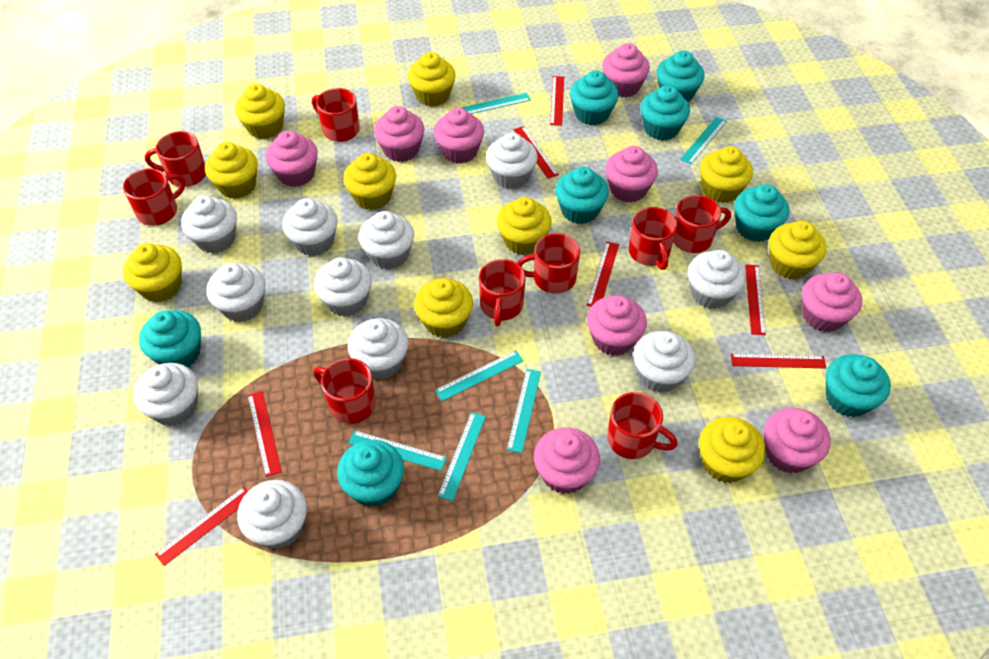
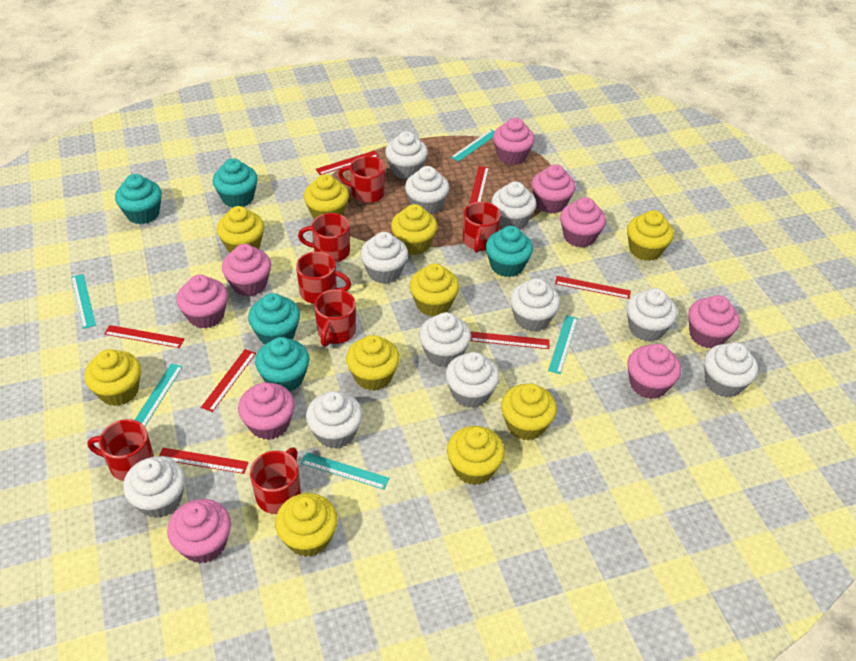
red mug: [123,168,185,226] [145,131,206,187] [312,88,360,142] [313,358,376,424] [479,259,525,326] [517,233,580,294] [607,392,678,459] [629,207,677,270] [673,195,731,253] = 9 -> [87,419,154,481] [250,447,301,514] [296,252,351,304] [298,213,350,263] [314,289,356,347] [338,156,385,203] [463,202,501,253] = 7
turquoise cupcake: [139,310,201,367] [337,440,404,507] [555,167,609,224] [570,70,619,125] [640,85,690,141] [657,50,704,102] [734,184,789,242] [826,354,891,417] = 8 -> [115,174,162,224] [213,158,258,208] [248,293,300,344] [255,337,309,392] [486,226,533,277] = 5
turquoise ruler: [348,430,447,471] [435,350,524,401] [438,412,486,501] [461,93,531,114] [507,369,541,453] [680,117,727,164] = 6 -> [71,274,96,329] [135,363,183,426] [301,452,389,490] [451,129,495,162] [548,315,578,374] = 5

